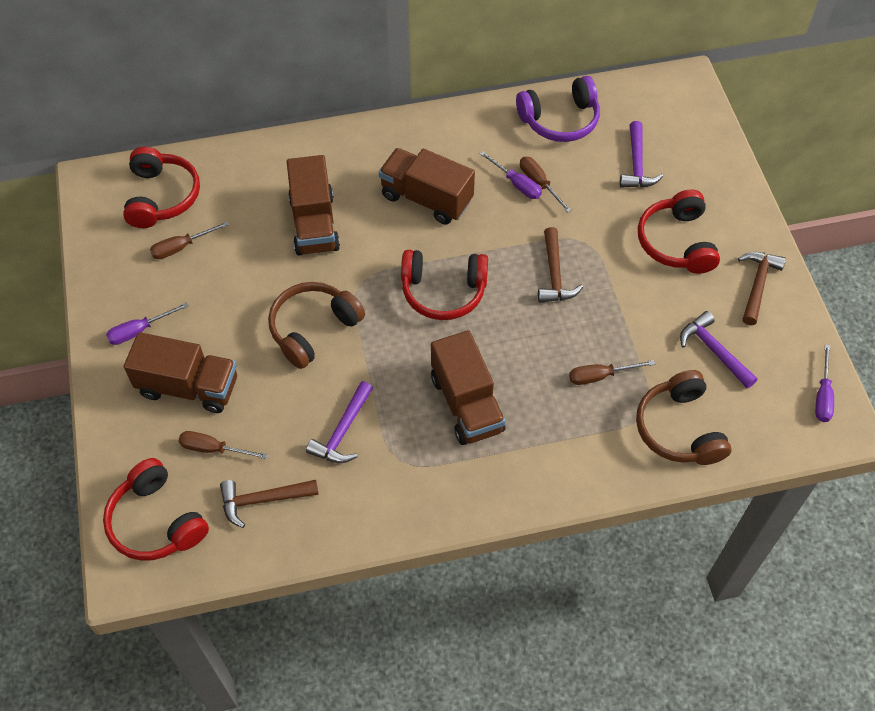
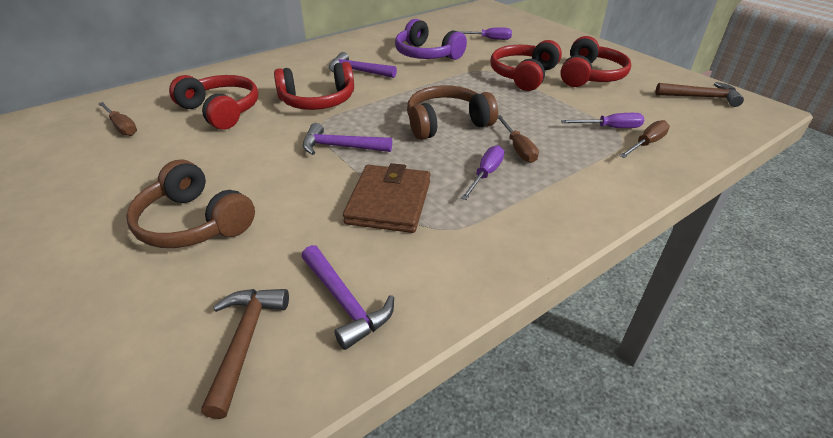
brown hammer: [220,480,319,528] [538,227,583,302] [738,252,786,325] = 3 -> [201,289,289,419] [656,82,744,107] = 2
brown screwdriver: [150,222,229,259] [179,431,268,459] [520,157,572,212] [569,360,655,385] = 4 -> [98,102,137,136] [498,115,539,163] [619,120,670,158] = 3
brown truck: [124,332,237,413] [287,155,340,256] [379,148,475,225] [431,330,506,445] = 4 -> none = 0
brown wallet: none = 0 -> [343,163,430,233] = 1

